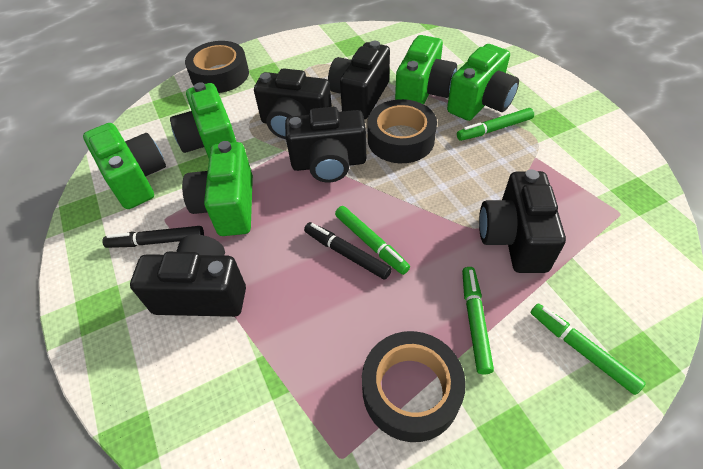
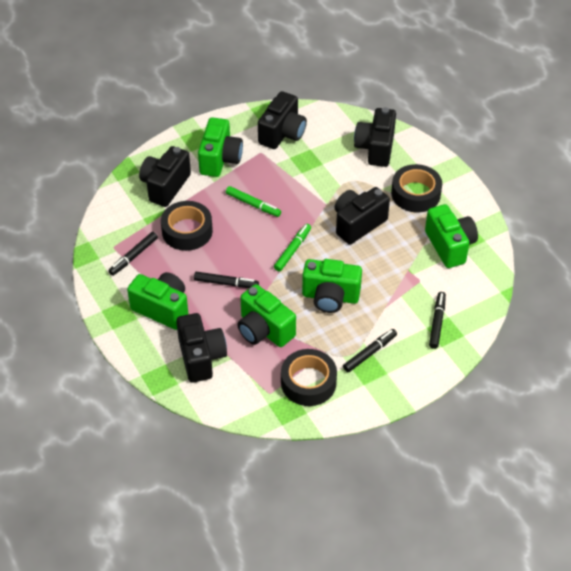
black marker: [102,226,204,248] [304,222,392,279] = 2 -> [108,232,158,276] [194,272,259,288] [343,329,397,372] [429,292,446,349] = 4
green marker: [335,206,410,275] [457,108,534,141] [462,267,494,375] [531,303,646,395] = 4 -> [226,186,281,217] [274,224,311,272] = 2

